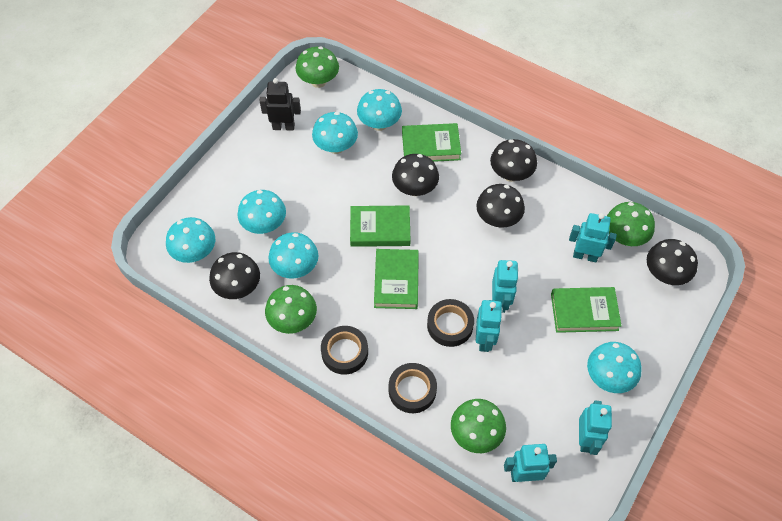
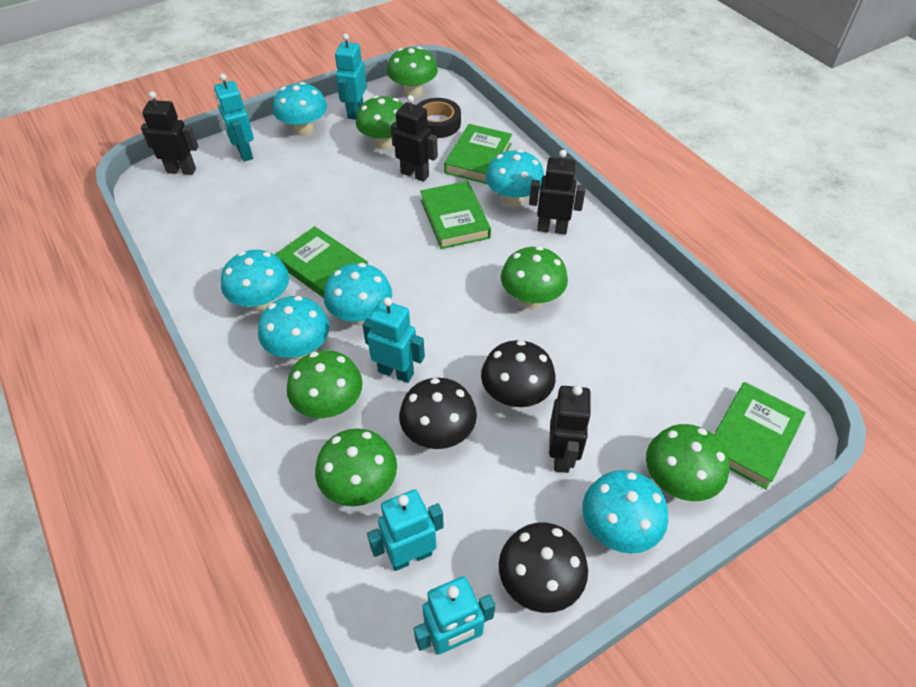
black mushroom: [209,252,260,299] [392,154,439,196] [476,184,525,228] [490,139,537,182] [647,239,698,285] = 5 -> [399,378,477,449] [481,340,556,407] [499,522,588,613] = 3
black robot: [260,78,301,130] = 1 -> [141,91,198,175] [391,95,438,182] [529,150,586,235] [549,385,592,473] = 4
black tape: [321,326,368,374] [389,363,437,413] [427,299,474,347] = 3 -> [417,98,461,138] = 1
green mushroom: [265,285,317,334] [296,46,339,88] [451,399,506,453] [607,202,655,246] = 4 -> [287,350,363,418] [315,428,397,506] [356,96,404,150] [387,47,438,98] [501,246,568,308] [646,424,729,501] = 6

